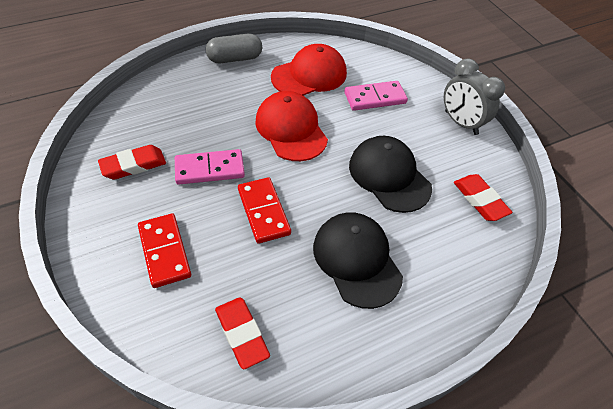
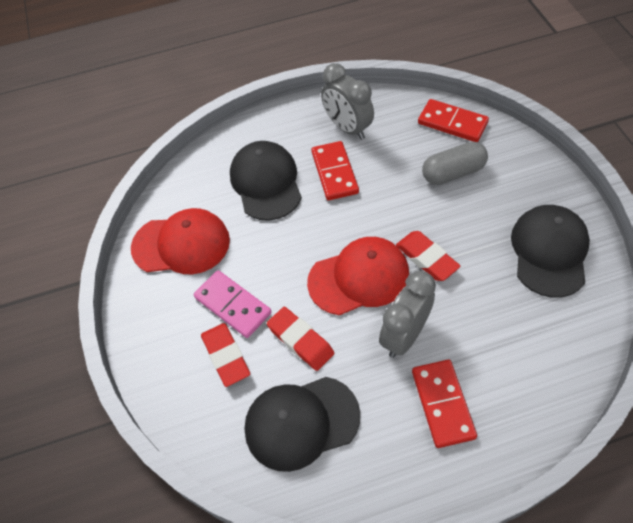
black cap: [313,212,403,309] [349,136,432,213] = 2 -> [230,141,302,221] [245,377,360,472] [511,205,590,298] = 3
grey clock: [444,58,505,135] = 1 -> [321,63,374,140] [379,271,436,358] = 2
pink domino: [175,149,245,185] [344,81,408,111] = 2 -> [194,270,272,338] = 1
red domino: [138,214,191,288] [238,177,291,244] = 2 -> [311,141,359,200] [412,360,477,448] [418,99,489,142] = 3

